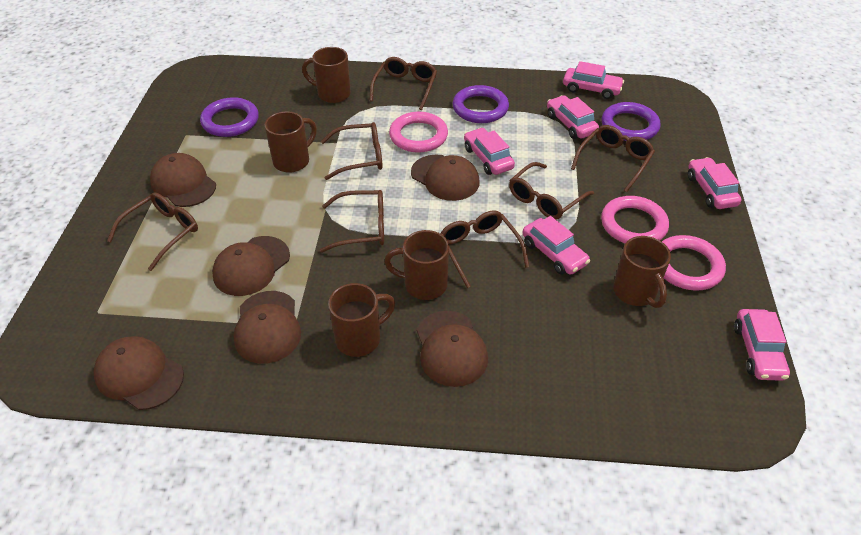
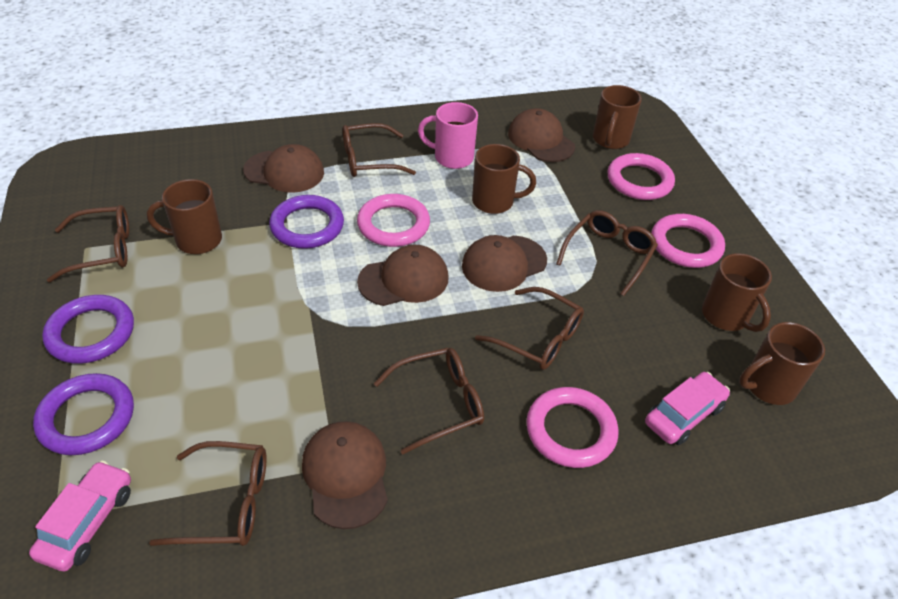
brown cap: [94,336,184,410] [150,153,216,207] [212,236,290,296] [234,291,301,364] [411,155,480,201] [417,311,488,387] = 6 -> [243,144,324,193] [302,421,388,529] [357,245,449,306] [462,235,547,292] [508,108,575,162] = 5
brown glasses: [107,192,198,271] [320,190,384,253] [321,122,383,180] [370,57,437,110] [441,211,529,288] [509,162,594,220] [571,125,655,192] = 7 -> [47,205,129,282] [149,441,266,546] [343,123,416,177] [374,348,484,454] [475,287,584,370] [556,210,658,296] = 6
pink car: [464,128,515,175] [522,216,590,275] [547,95,599,139] [563,61,624,99] [688,157,741,209] [734,309,790,381] = 6 -> [29,461,131,572] [645,372,730,445] = 2
pink mug: none = 0 -> [418,102,478,169] = 1
pink ring: [389,112,448,153] [601,196,669,243] [662,235,726,291] = 3 -> [357,194,430,247] [526,387,618,468] [608,153,675,200] [651,214,725,268] = 4

